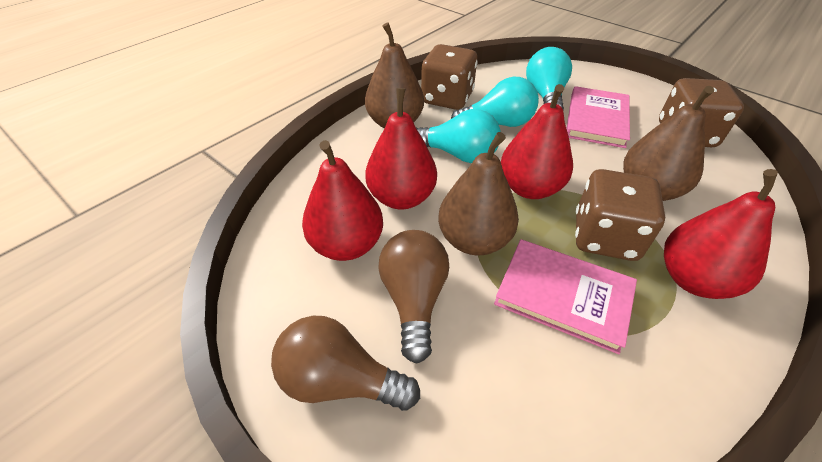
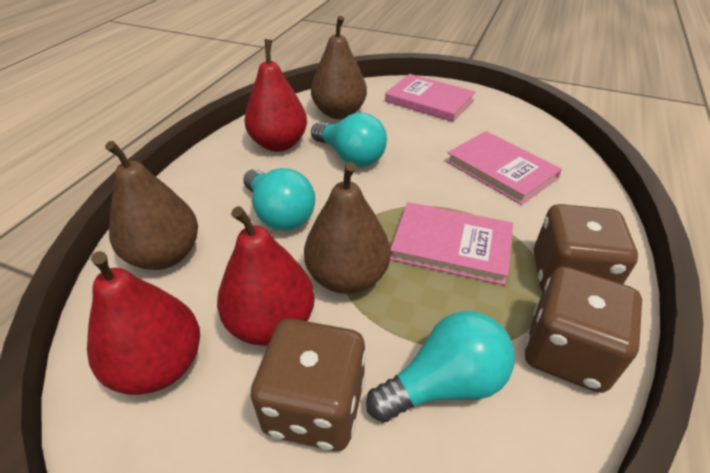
brown light bulb: [271,316,420,411] [378,230,449,364] = 2 -> none = 0
pink book: [494,239,637,354] [566,86,630,148] = 2 -> [385,74,476,122] [390,202,513,285] [446,131,562,205] = 3
red pear: [302,140,383,261] [365,88,437,210] [501,84,573,199] [664,169,778,299] = 4 -> [87,251,200,395] [217,206,315,346] [244,39,307,152] = 3

